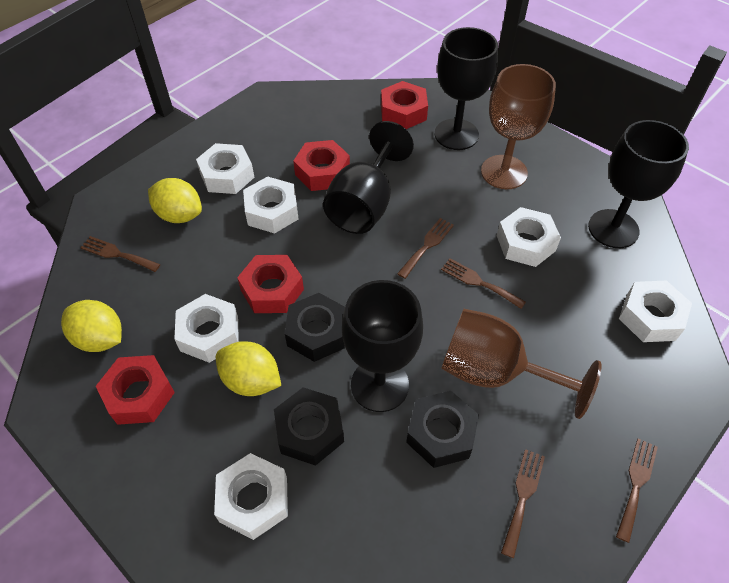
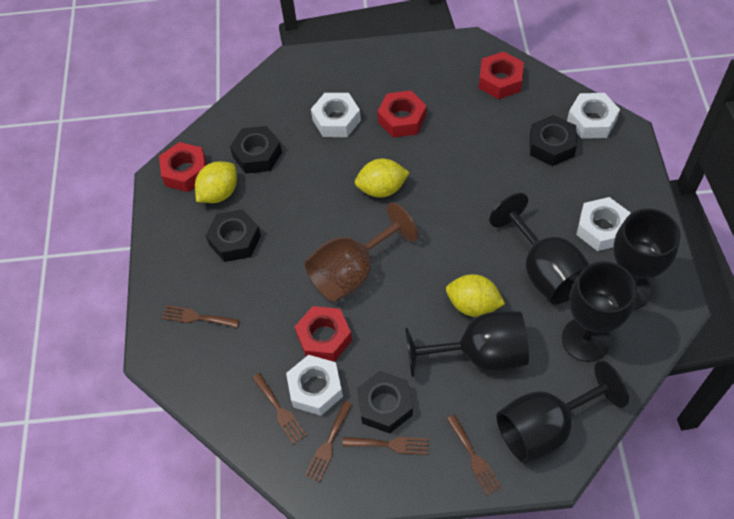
black goblet: [323,121,414,234] [342,280,423,412] [435,27,498,150] [588,120,689,248] = 4 -> [405,311,529,377] [489,193,590,304] [496,361,629,463] [562,261,636,362] [614,208,681,310] = 5
black nut: [274,387,344,466] [285,293,345,362] [406,391,479,468] = 3 -> [205,209,261,262] [230,126,282,174] [357,371,413,434] [530,115,577,166] = 4
brown goblet: [441,309,601,419] [481,64,556,189] = 2 -> [304,202,418,302] = 1
white nut: [174,294,239,363] [196,143,254,194] [214,453,288,540] [243,176,299,234] [497,207,561,267] [619,281,692,342] = 6 -> [286,355,343,416] [311,93,361,137] [567,93,620,139] [576,197,631,251] = 4

